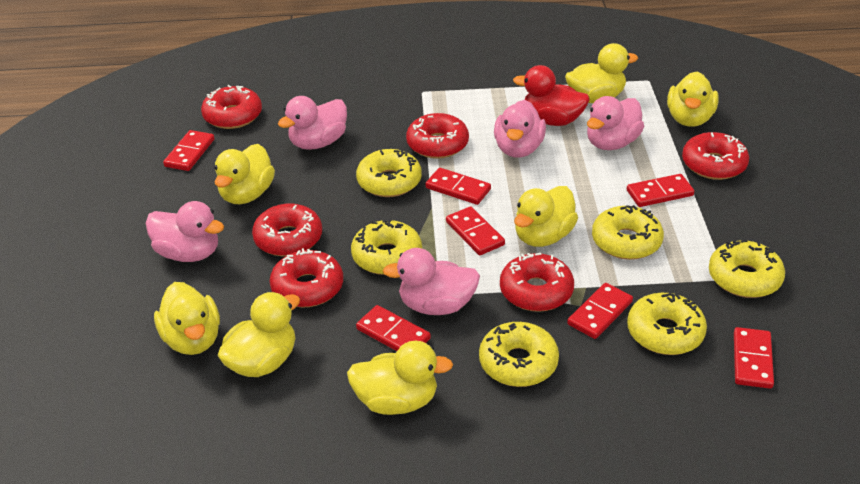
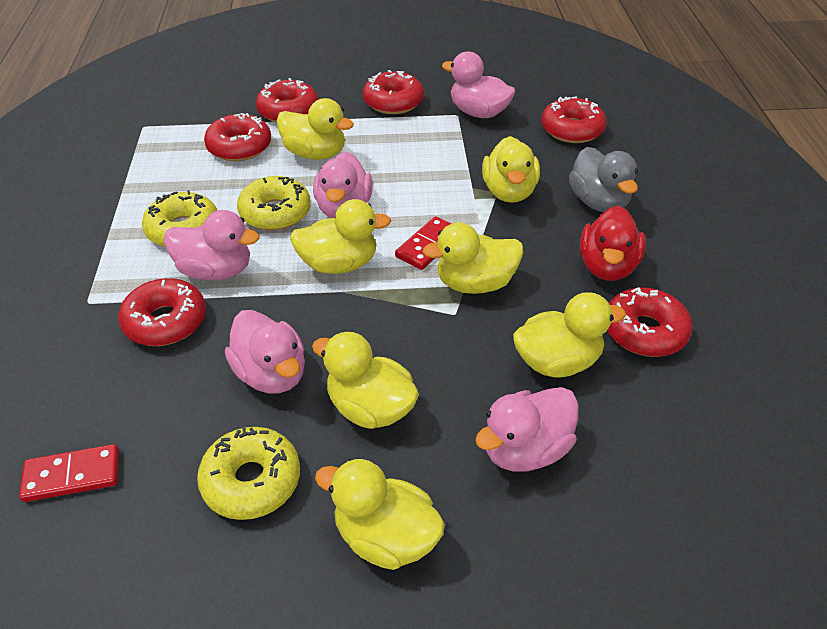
grey duck: none = 0 -> [569,147,638,212] = 1
red domino: [163,130,214,171] [356,305,431,351] [425,168,491,205] [446,206,505,255] [567,283,633,339] [627,174,694,207] [734,327,774,389] = 7 -> [19,444,119,502] [395,216,451,270] = 2
yellow donut: [351,219,422,275] [356,149,422,197] [479,322,559,387] [592,205,664,260] [627,293,707,355] [709,240,785,298] = 6 -> [142,190,217,247] [197,426,300,520] [237,176,311,231] = 3

